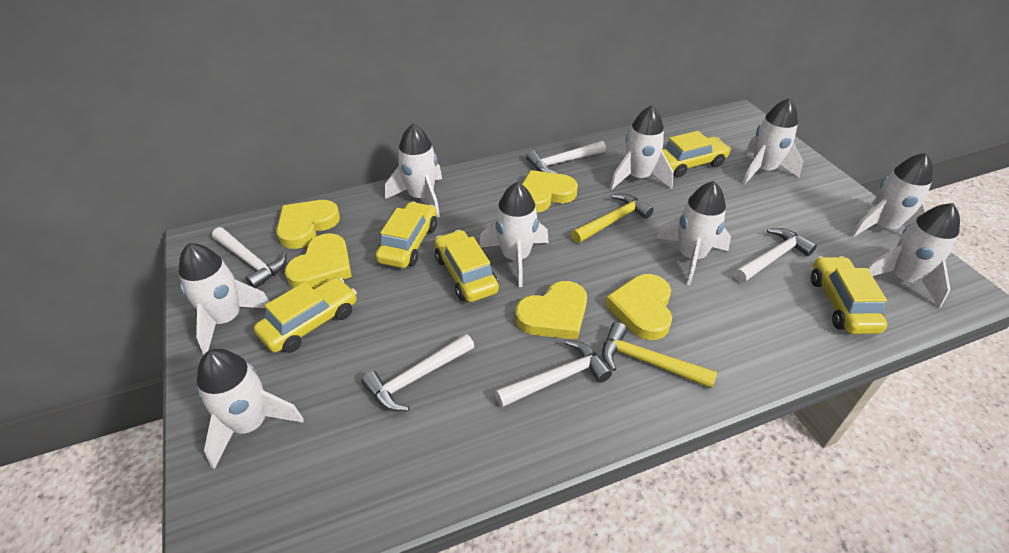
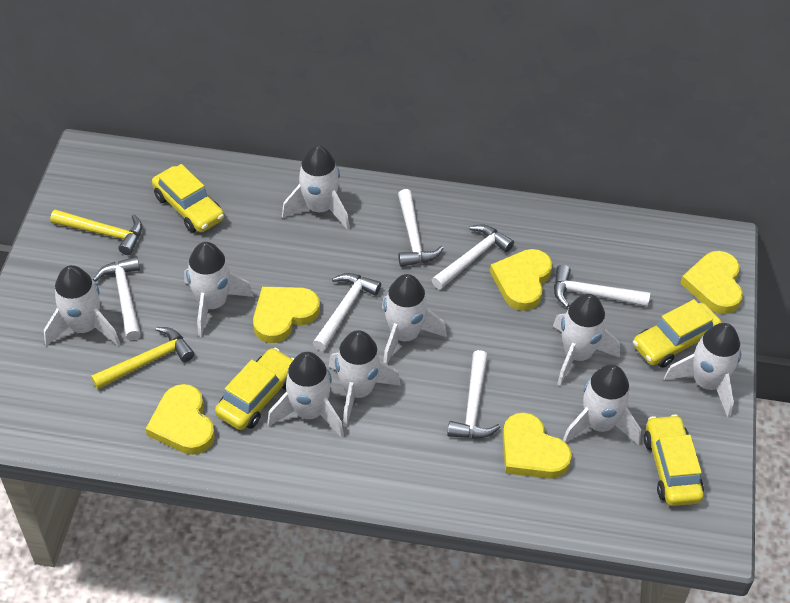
white hammer: [212,227,286,288] [361,334,474,411] [495,340,612,407] [526,141,606,174] [734,228,817,283] = 5 -> [93,256,141,340] [313,273,381,351] [398,189,444,267] [432,225,514,290] [447,350,500,438] [554,265,650,307] = 6
yellow car: [254,277,357,353] [376,201,437,268] [435,230,499,302] [662,131,731,177] [811,256,888,334] = 5 -> [152,164,224,233] [215,347,295,430] [633,299,722,368] [644,414,704,506] = 4

